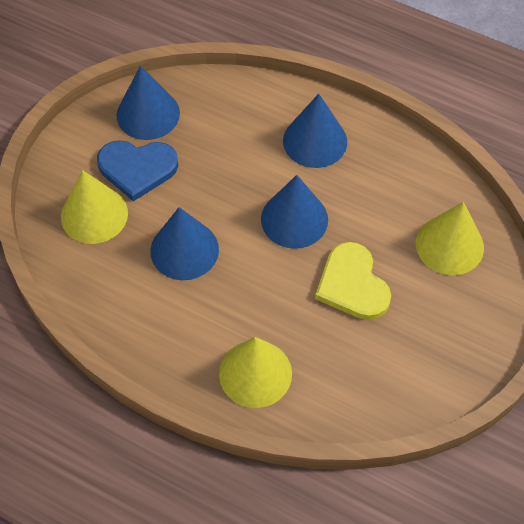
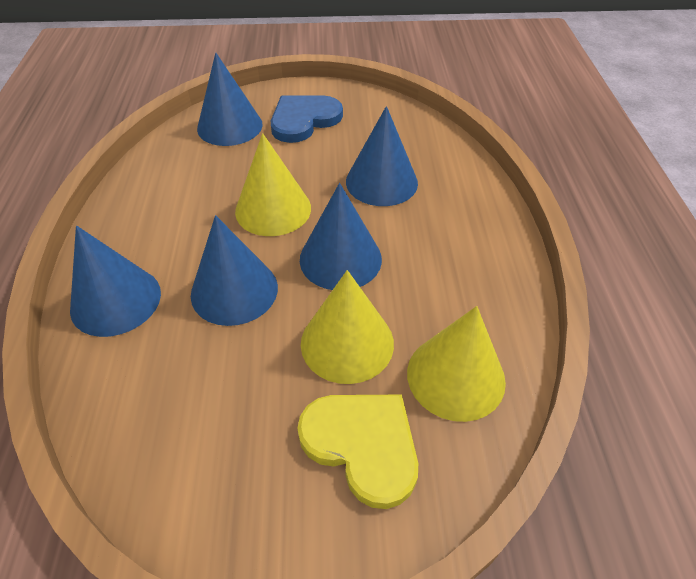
blue cone: [116,65,180,140] [150,207,219,280] [261,175,328,249] [283,94,347,168] = 4 -> [70,226,161,337] [191,215,278,326] [197,53,263,146] [300,183,382,290] [346,106,418,206] = 5

